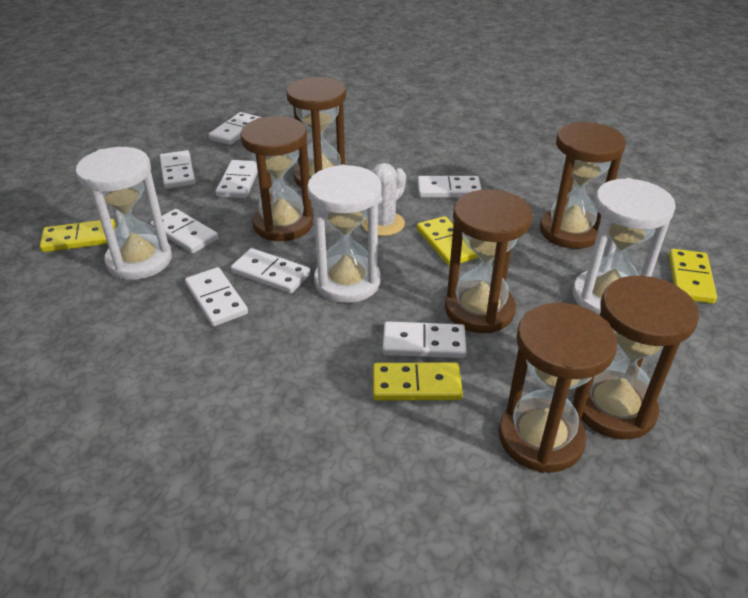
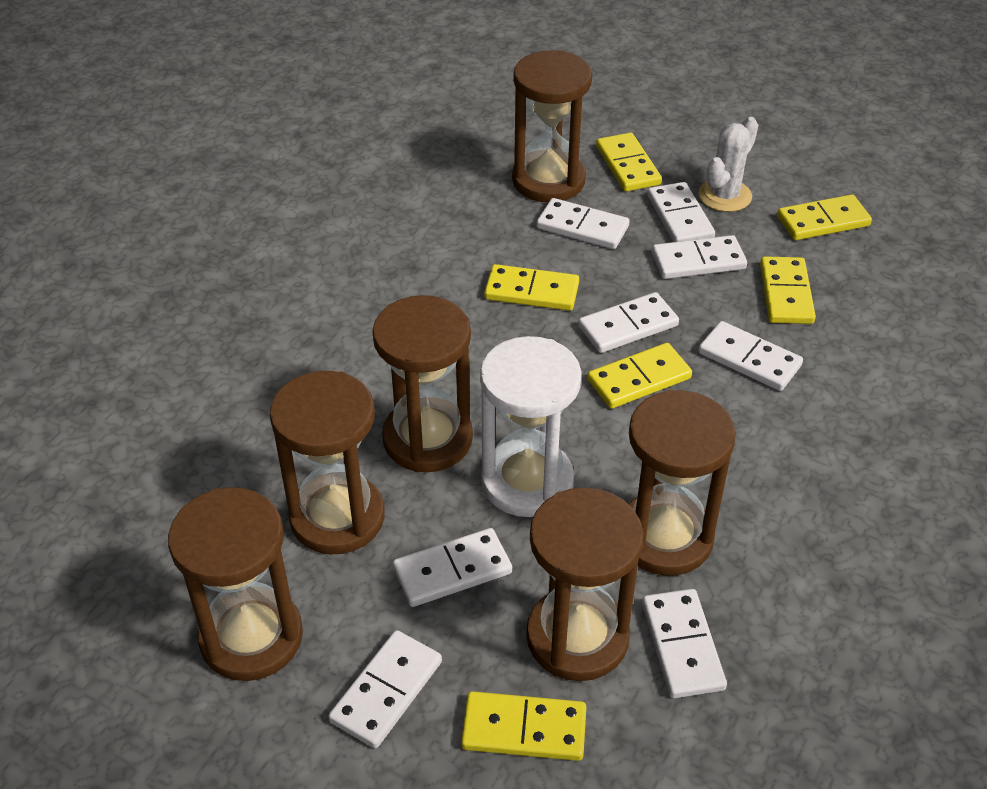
white hourglass: [76,147,172,280] [307,165,381,303] [573,178,676,315] = 3 -> [480,336,582,517] = 1
yellow domino: [40,219,115,252] [373,362,463,400] [417,216,478,266] [669,249,717,304] = 4 -> [461,691,586,761] [484,264,579,311] [587,343,692,409] [596,133,662,192] [760,256,816,324] [777,194,872,240] = 6

